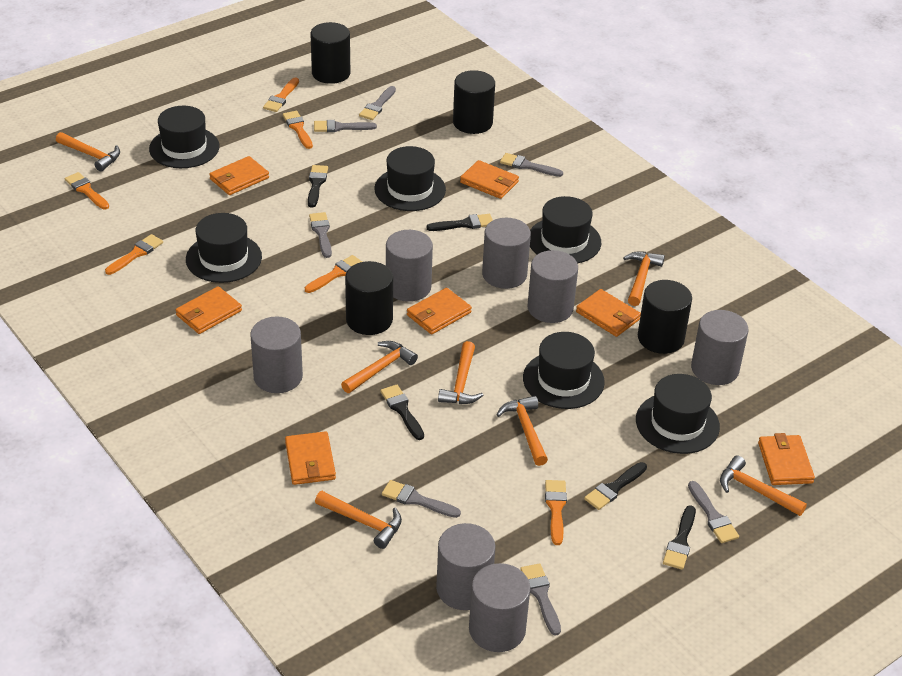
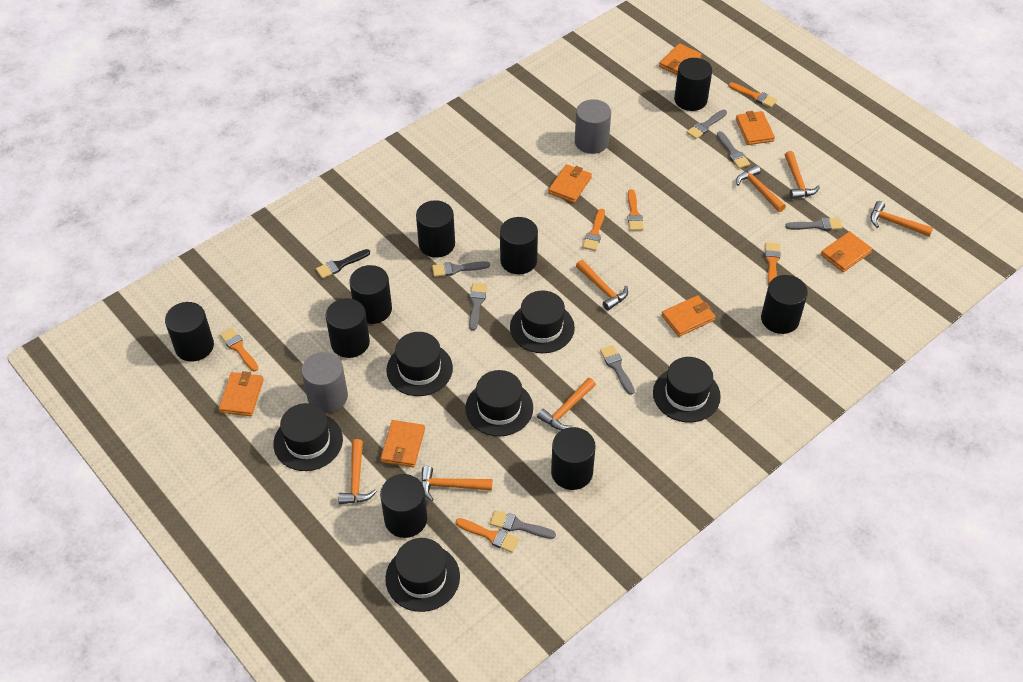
black brush: [308,165,328,208] [381,385,424,440] [426,214,493,231] [584,462,647,510] [663,505,696,570] = 5 -> [316,249,370,279] = 1
black cylinder: [310,22,350,84] [345,261,393,335] [453,70,495,134] [638,280,692,354] = 4 -> [165,302,214,362] [326,298,370,358] [349,265,392,324] [380,474,427,538] [416,200,455,258] [500,217,538,274] [551,427,596,490] [674,58,712,111] [761,275,808,334] = 9
grey cylinder: [250,316,303,393] [386,230,433,302] [436,523,495,610] [469,563,530,652] [482,218,531,289] [527,250,578,323] [691,310,748,385] = 7 -> [302,352,348,413] [575,99,611,154] = 2

